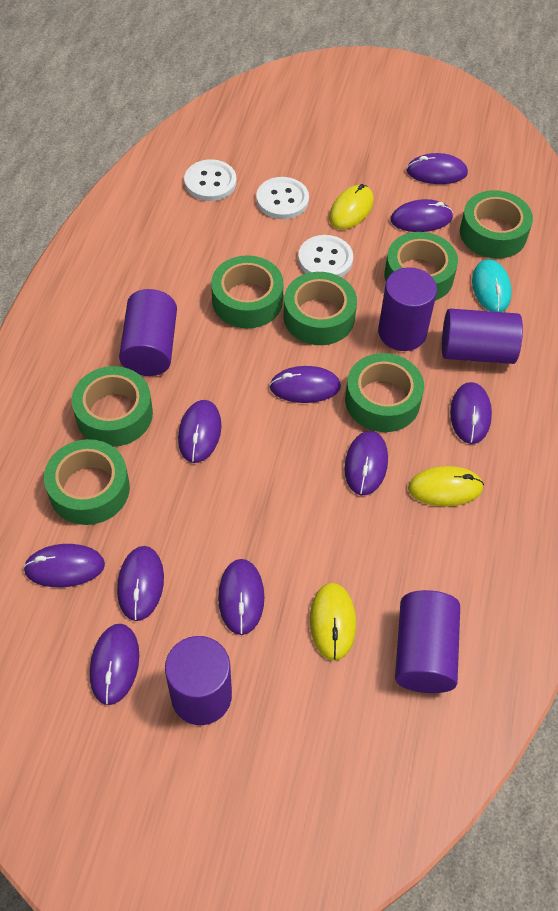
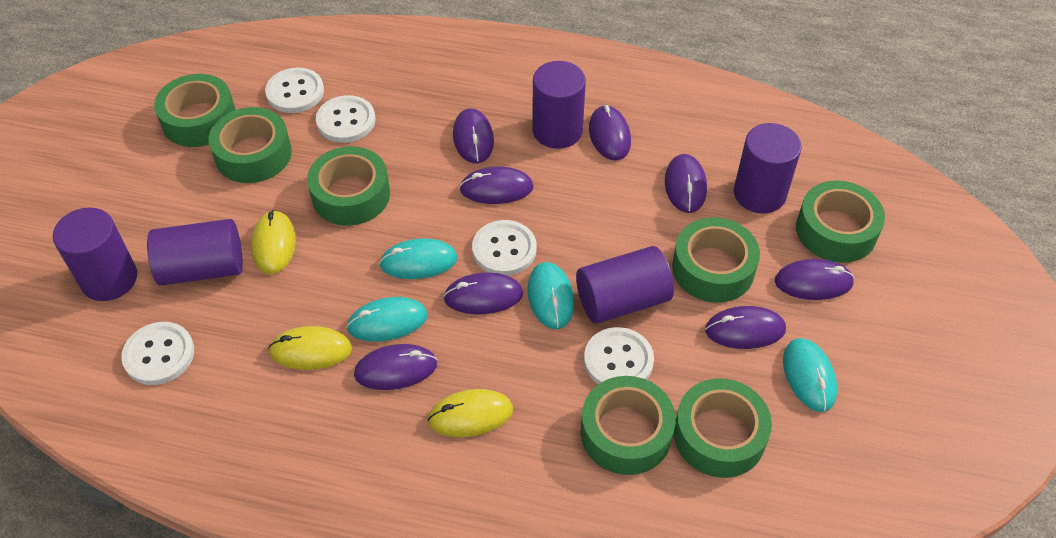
purple mouse: [23,544,105,587] [90,624,139,705] [117,546,164,621] [178,400,222,463] [218,559,264,635] [269,366,341,403] [345,431,388,495] [391,199,453,232] [406,153,468,184] [450,382,492,444] = 10 -> [354,344,437,390] [443,273,523,314] [453,108,494,163] [459,166,534,204] [589,105,631,160] [665,154,707,213] [705,306,786,349] [775,259,855,300] = 8
turquoise mouse: [472,259,512,312] = 1 -> [347,297,428,342] [379,238,458,279] [527,262,574,329] [783,338,837,412] = 4
white button: [184,159,237,201] [256,177,309,219] [298,235,353,277] = 3 -> [121,322,194,385] [265,67,324,113] [316,95,376,143] [472,220,537,276] [584,327,654,384] = 5

